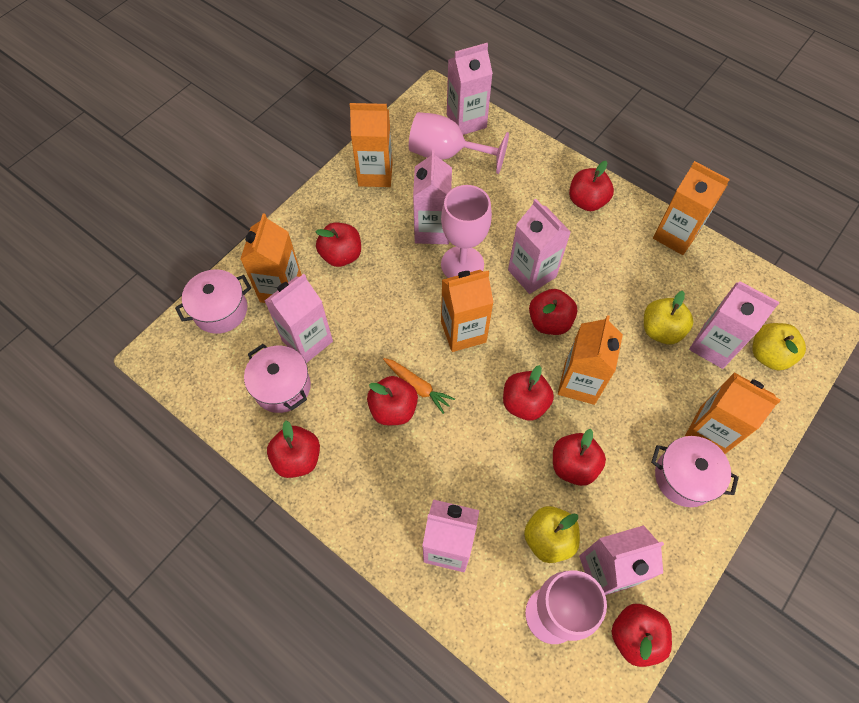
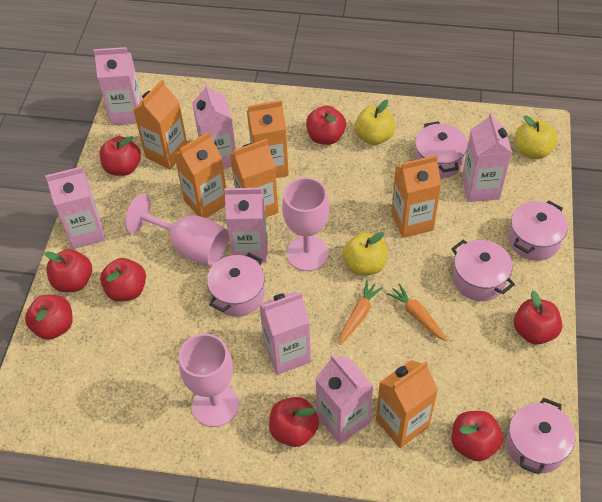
orange carrot: [383,358,455,414] = 1 -> [339,280,383,345] [386,283,448,342] = 2
pink pot: [175,269,251,334] [244,344,311,413] [651,436,739,507] = 3 -> [207,253,265,317] [415,121,468,179] [451,240,515,301] [506,398,575,474] [508,201,568,261] = 5

